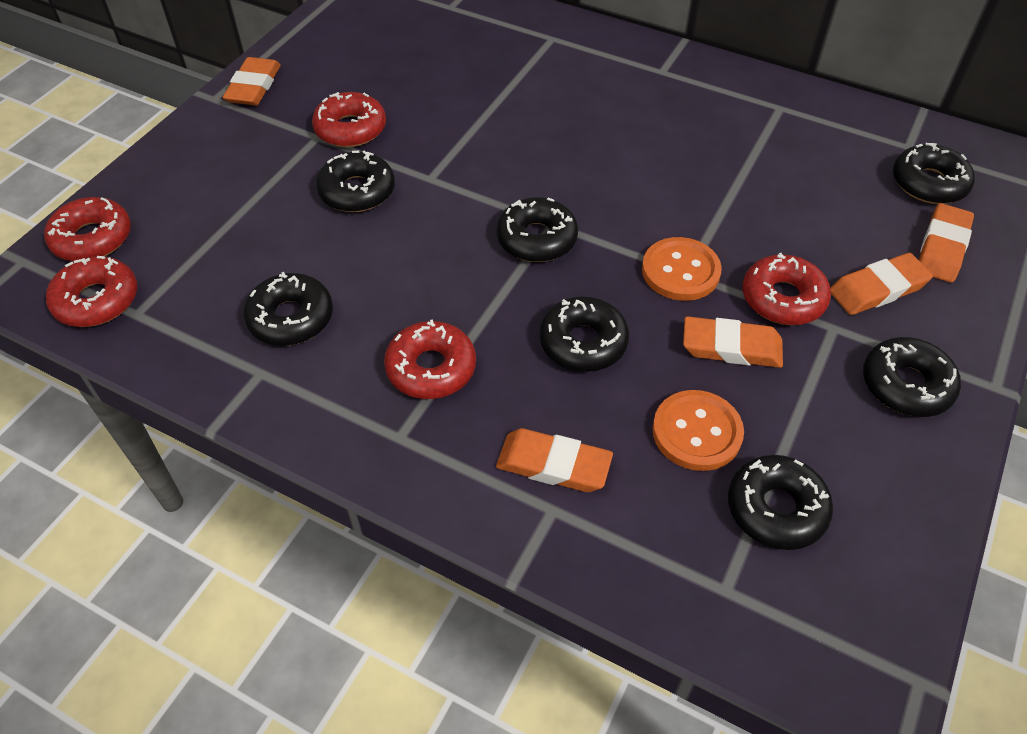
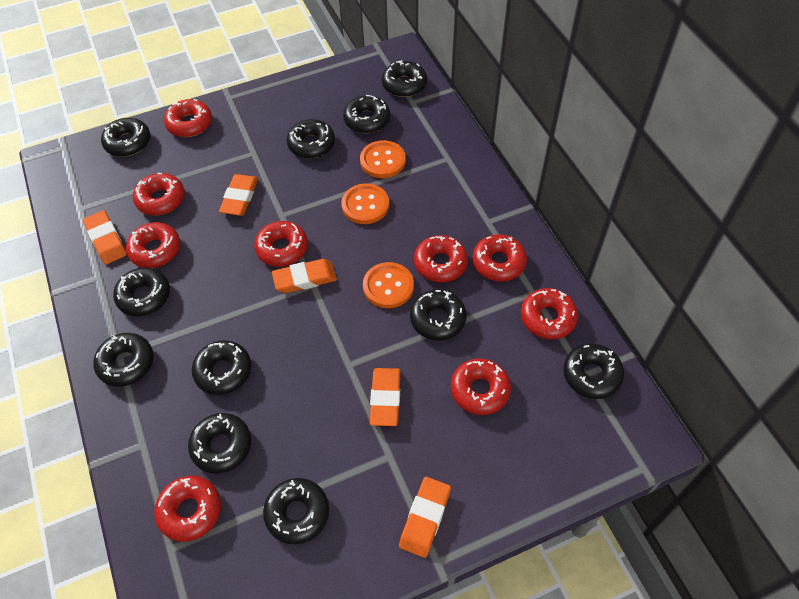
black donut: [243,272,333,346] [316,151,395,212] [497,197,578,262] [539,296,629,372] [728,455,833,550] [863,337,961,417] [893,143,975,204] = 7 -> [93,333,154,387] [101,118,150,157] [113,267,170,316] [188,413,251,474] [192,340,251,395] [263,478,329,544] [287,119,335,158] [343,95,390,133] [382,60,427,97] [410,289,467,340] [563,343,624,399] = 11
orange button: [642,237,722,301] [652,390,744,471] = 2 -> [341,184,389,224] [360,140,406,178] [363,262,414,308] = 3
red donut: [44,197,131,261] [46,256,137,327] [312,92,386,147] [384,319,476,399] [742,253,831,325] = 5 -> [126,222,180,268] [133,173,185,215] [154,476,221,542] [164,99,212,137] [254,221,308,267] [414,235,468,282] [451,359,511,415] [472,234,527,282] [521,288,578,339] = 9

